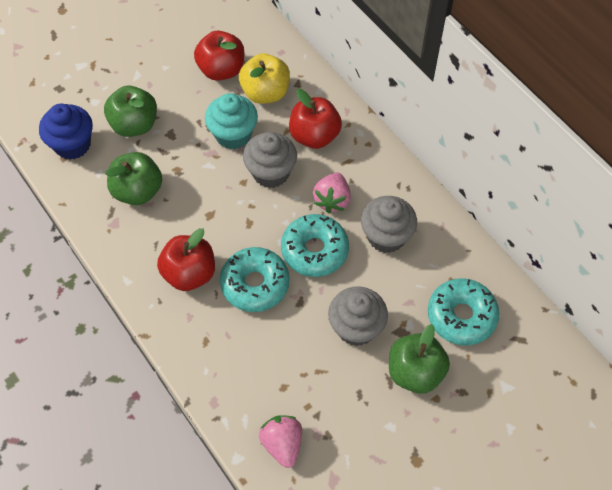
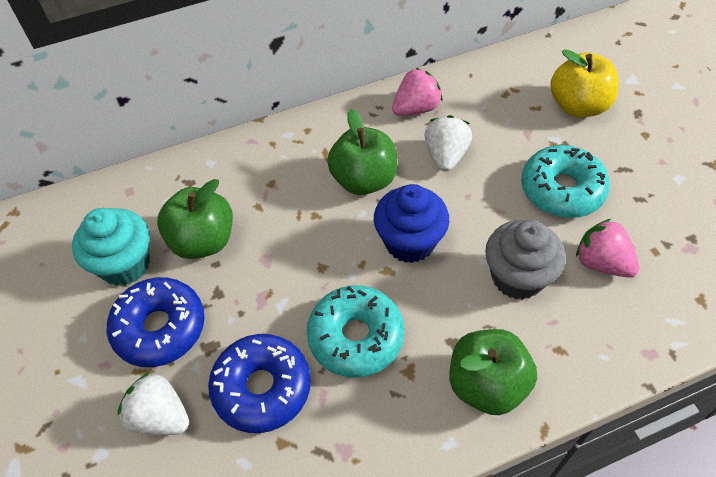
blue donut: none = 0 -> [107,277,204,367] [208,334,311,433] = 2
grey cupcake: [243,132,297,188] [328,286,388,346] [361,196,417,253] = 3 -> [485,220,566,300] = 1
red apple: [157,228,215,291] [194,31,244,81] [289,89,342,149] = 3 -> none = 0
turquoise donut: [220,247,289,312] [281,214,349,277] [428,278,499,346] = 3 -> [307,285,404,378] [521,145,610,218] = 2
white strawberry: none = 0 -> [118,372,189,435] [424,115,472,171] = 2

